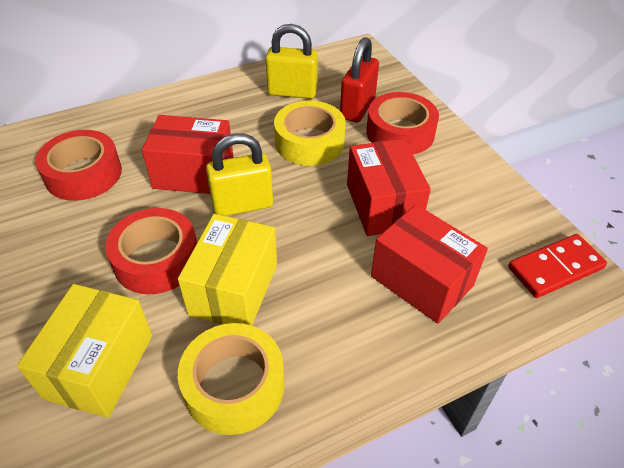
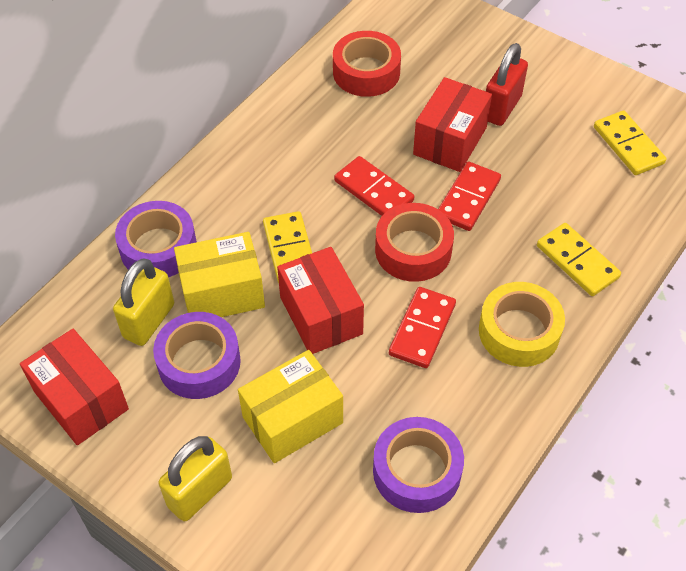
purple tape: none = 0 -> [115,201,197,277] [153,312,241,399] [373,417,464,513] = 3
red domino: [508,234,607,298] = 1 -> [334,156,414,216] [389,287,456,368] [438,162,501,231] = 3
red tape: [35,130,122,201] [105,208,197,295] [366,92,439,154] = 3 -> [333,31,401,97] [375,203,454,282] = 2
yellow domino: none = 0 -> [263,211,312,283] [537,223,621,296] [594,110,666,175] = 3
yellow tape: [178,323,285,435] [274,101,346,166] = 2 -> [479,282,565,367] = 1

